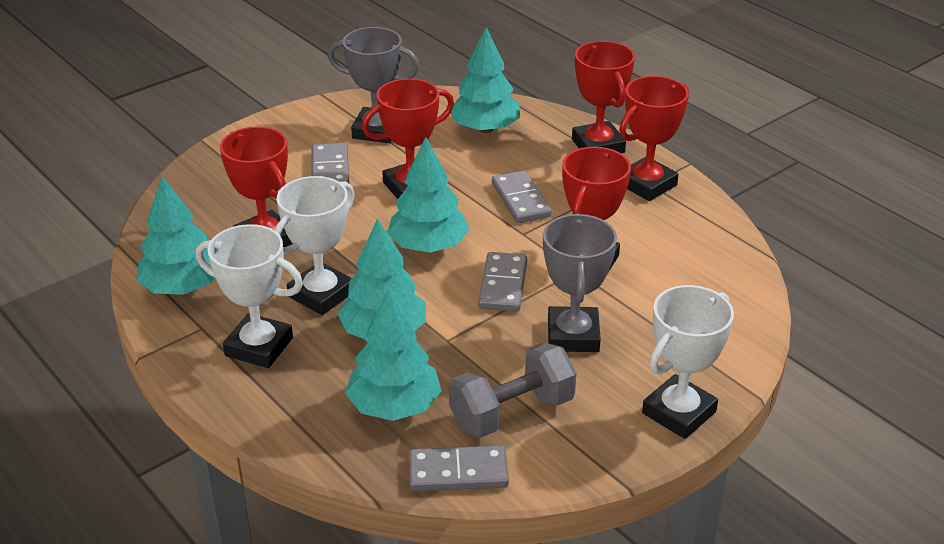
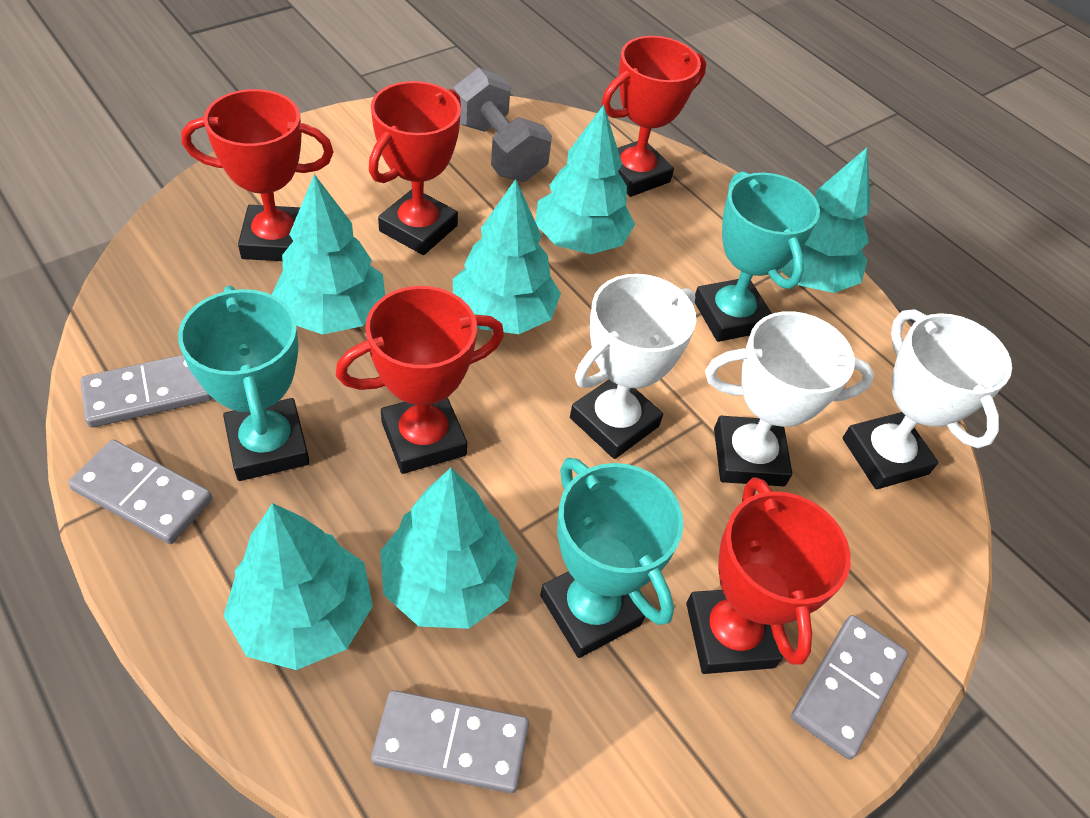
grey trophy: [328,27,420,143] [543,213,617,352] = 2 -> none = 0
turquoise tree: [136,176,214,295] [338,219,426,339] [345,290,441,421] [387,137,469,253] [451,27,520,133] = 5 -> [224,503,373,670] [272,174,385,335] [380,468,518,629] [453,179,561,334] [535,105,635,254] [780,148,870,293] = 6
turquoise trophy: none = 0 -> [178,286,310,481] [540,458,683,658] [695,171,820,342] = 3

